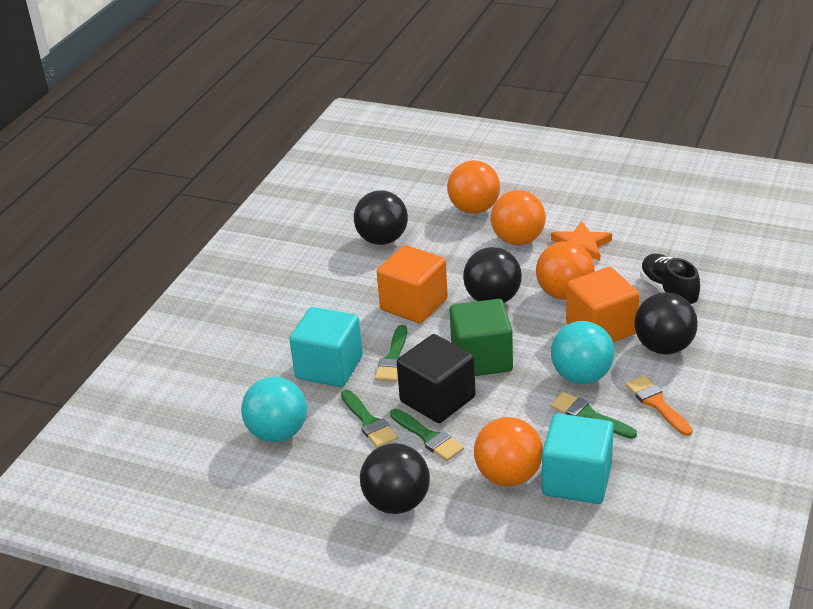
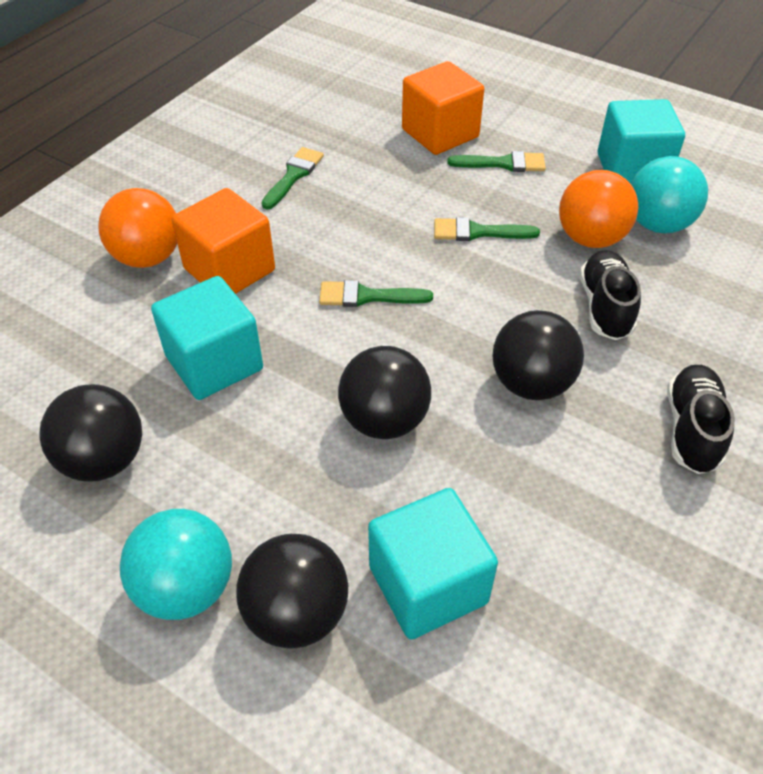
black cube: [397,334,475,423] = 1 -> none = 0
black shoe: [640,254,700,306] = 1 -> [580,250,641,340] [667,365,735,474] = 2
green cube: [449,299,513,376] = 1 -> none = 0
orange ball: [447,160,500,214] [474,417,543,486] [491,190,546,245] [536,241,595,300] = 4 -> [98,188,177,268] [559,170,638,248] = 2
orange brush: [625,375,693,436] = 1 -> none = 0
orange star: [551,221,612,261] = 1 -> none = 0
turquoise cube: [289,307,363,387] [542,413,614,504] = 2 -> [151,276,263,400] [368,488,498,639] [598,99,685,184] = 3

